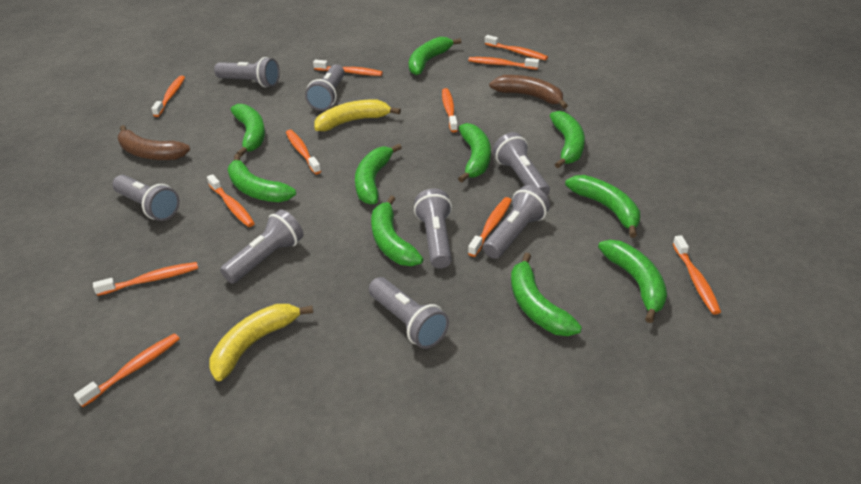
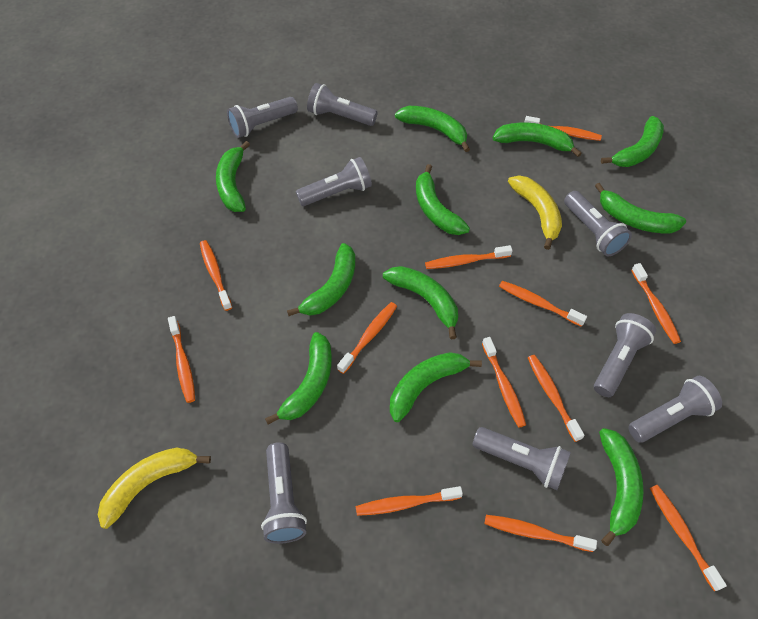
brown banana: [118,125,190,160] [489,75,568,109] = 2 -> none = 0
green banana: [228,154,296,202] [230,104,265,157] [355,144,402,205] [371,196,423,266] [409,37,461,75] [458,123,491,183] [511,253,582,336] [550,111,585,168] [565,175,640,238] [598,240,667,323] = 10 -> [216,141,250,212] [265,332,332,425] [287,243,355,316] [383,266,458,339] [390,352,482,422] [395,106,470,152] [416,164,470,235] [493,123,582,157] [595,183,686,233] [599,428,644,546] [601,116,664,167] = 11
orange toothbrush: [74,333,180,407] [93,262,198,296] [151,76,185,117] [207,174,255,227] [286,130,321,174] [313,60,383,76] [442,88,458,132] [468,57,539,70] [468,197,512,257] [485,35,548,60] [673,235,721,315] = 11 -> [168,316,195,403] [200,240,232,311] [337,302,397,374] [356,486,463,516] [425,245,512,269] [482,337,526,428] [484,515,597,552] [499,281,587,327] [524,116,602,141] [528,355,585,442] [631,263,681,344] [650,485,727,591] = 12

